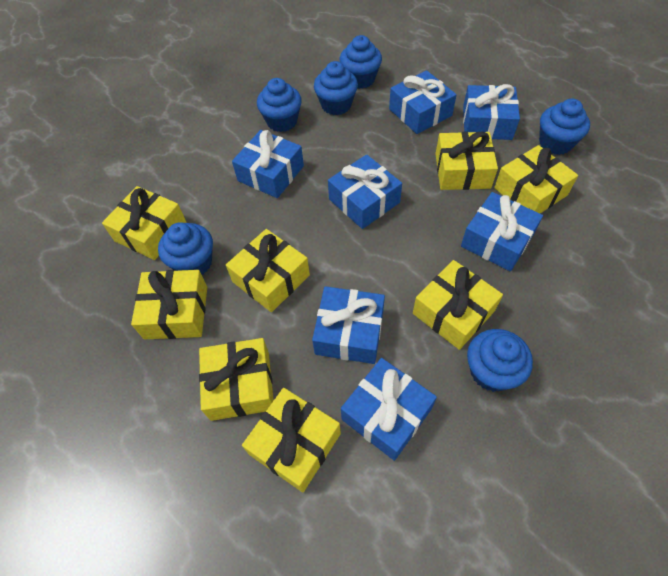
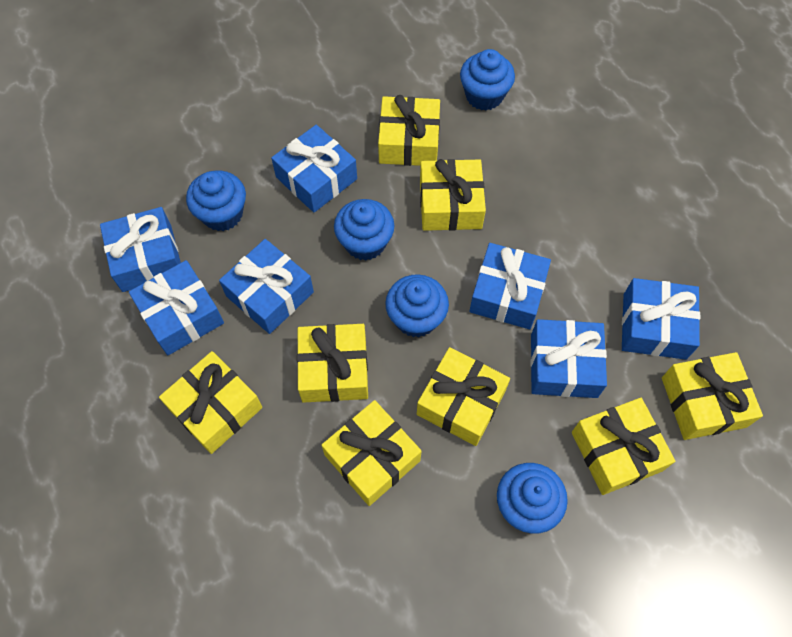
blue cupcake: [158,222,213,275] [257,78,302,132] [314,61,358,115] [340,35,382,89] [467,329,533,392] [539,99,590,155] = 6 -> [186,171,246,231] [334,199,394,261] [385,274,449,337] [460,49,515,110] [497,463,568,534] = 5

